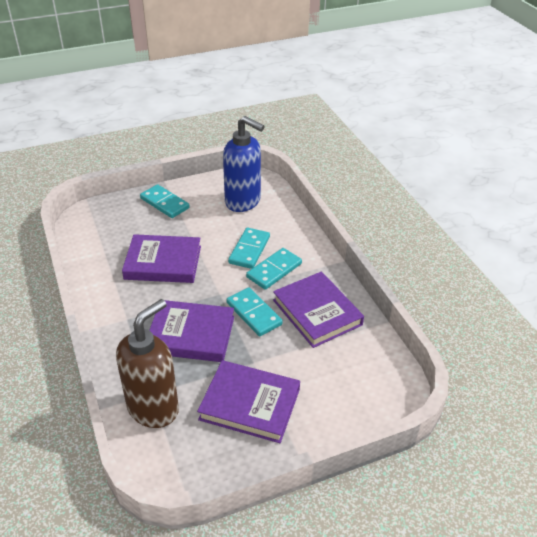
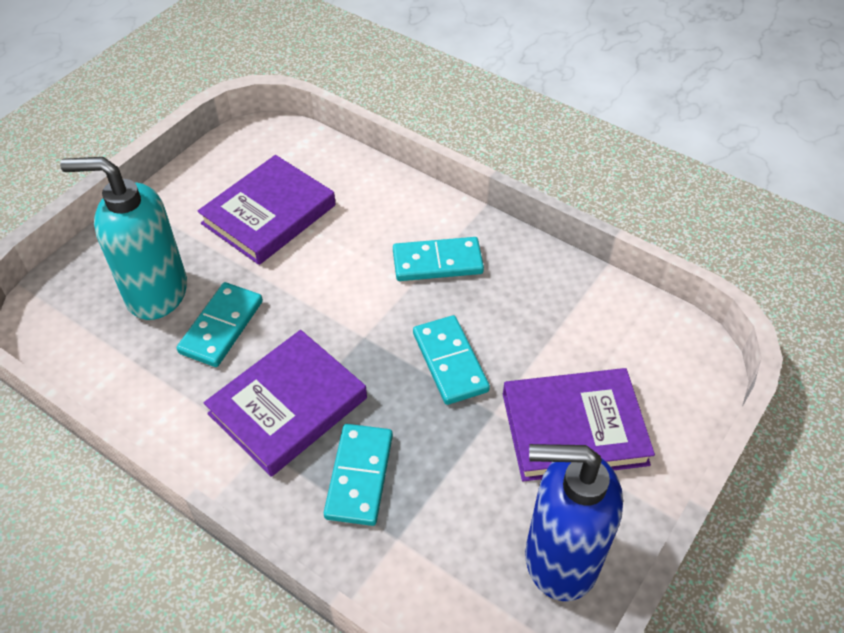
brown soap dispenser: [116,299,179,428] = 1 -> none = 0
purple book: [122,234,201,283] [149,300,234,362] [197,360,300,443] [273,272,364,348] = 4 -> [197,155,336,265] [204,330,367,477] [503,368,655,482] = 3
turquoise soap dispenser: none = 0 -> [60,157,187,320] = 1

